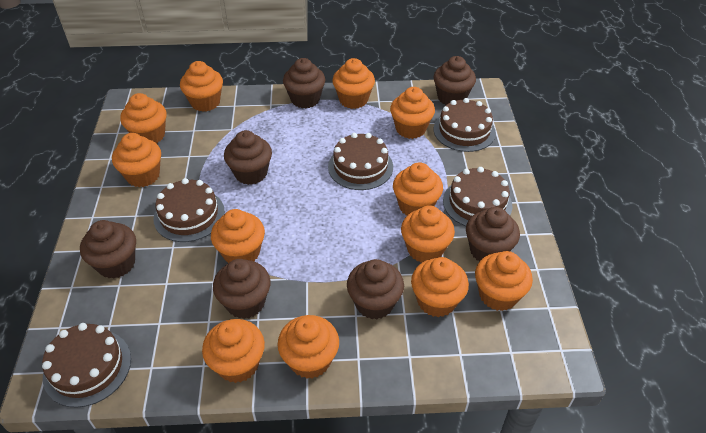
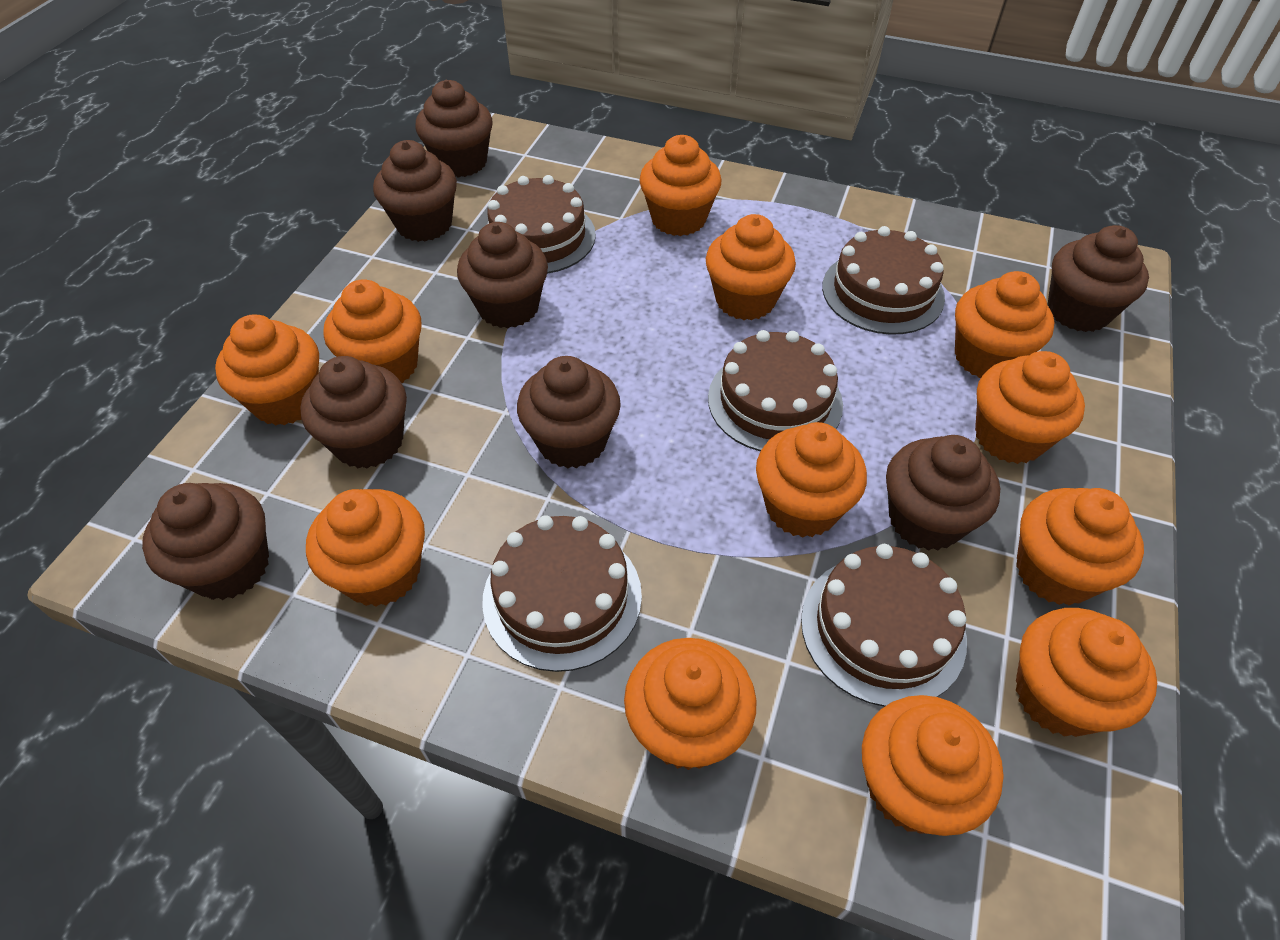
brown cupcake: [80,220,136,279] [213,259,271,319] [224,130,272,185] [283,58,325,109] [347,259,404,319] [433,56,476,105] [466,207,520,262] = 7 -> [142,483,269,600] [300,356,407,469] [373,140,457,242] [416,80,493,178] [457,222,548,328] [517,356,621,469] [886,435,1000,551] [1048,225,1149,332] = 8

